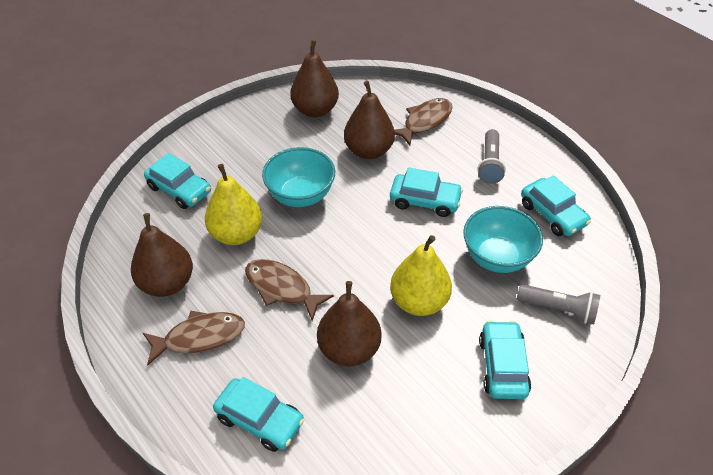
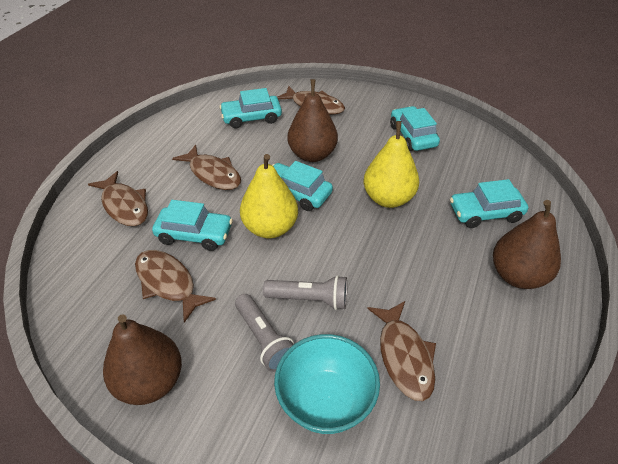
brown fish: [143,311,245,365] [245,259,334,321] [395,98,453,146] = 3 -> [88,171,148,226] [135,250,216,323] [172,145,241,190] [277,86,345,114] [367,301,436,401] = 5
brown pear: [131,213,193,297] [290,40,339,117] [317,281,382,366] [344,81,395,159] = 4 -> [103,314,182,405] [288,79,338,162] [493,200,561,289] = 3
turquoise bowl: [262,147,335,207] [463,206,543,273] = 2 -> [274,334,380,434] = 1

